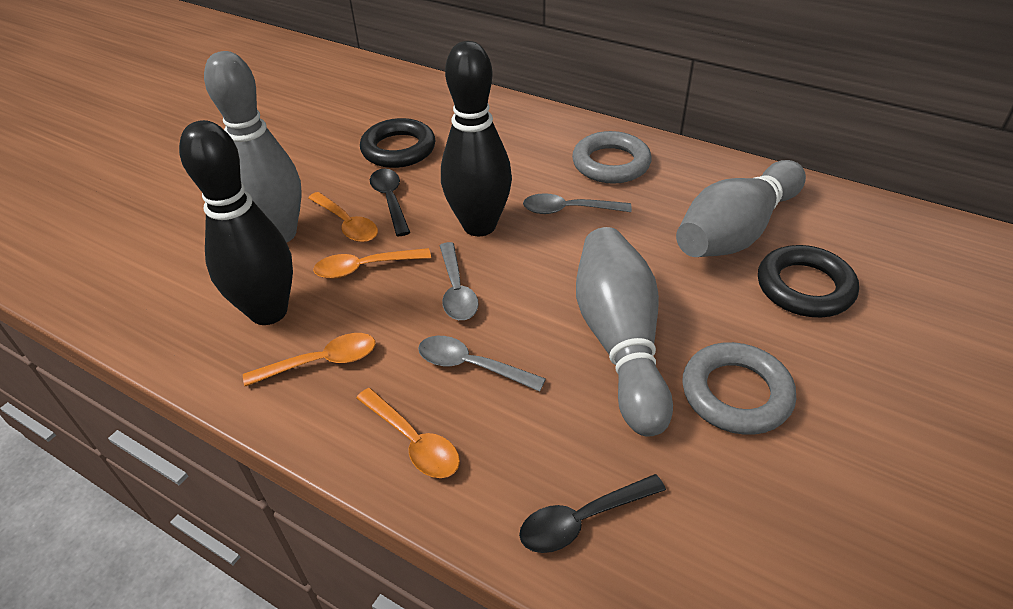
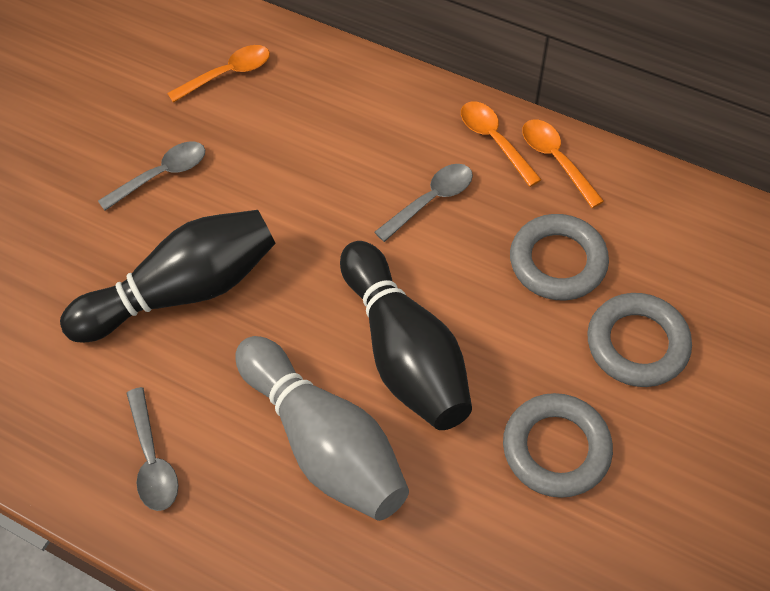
black ring: [360,118,436,168] [758,245,859,317] = 2 -> none = 0
black spoon: [370,169,410,236] [519,474,666,553] = 2 -> none = 0
grey bowling pin: [204,51,302,243] [576,227,673,436] [676,160,806,257] = 3 -> [235,336,409,521] = 1
grey ring: [572,131,651,184] [682,342,796,435] = 2 -> [503,393,613,498] [510,214,609,300] [587,293,692,387] = 3
orange spoon: [243,333,375,386] [308,192,378,242] [313,248,431,279] [356,388,460,478] = 4 -> [167,45,270,103] [461,102,542,187] [522,119,604,208] = 3

